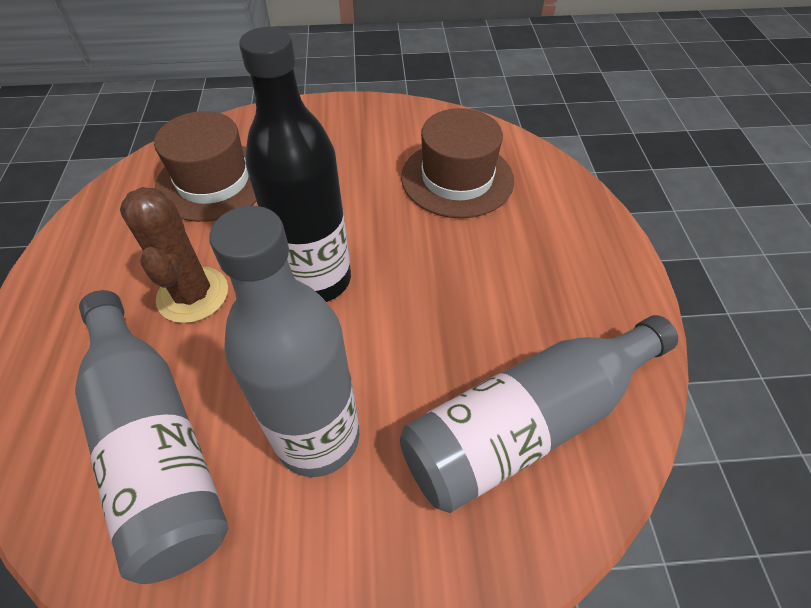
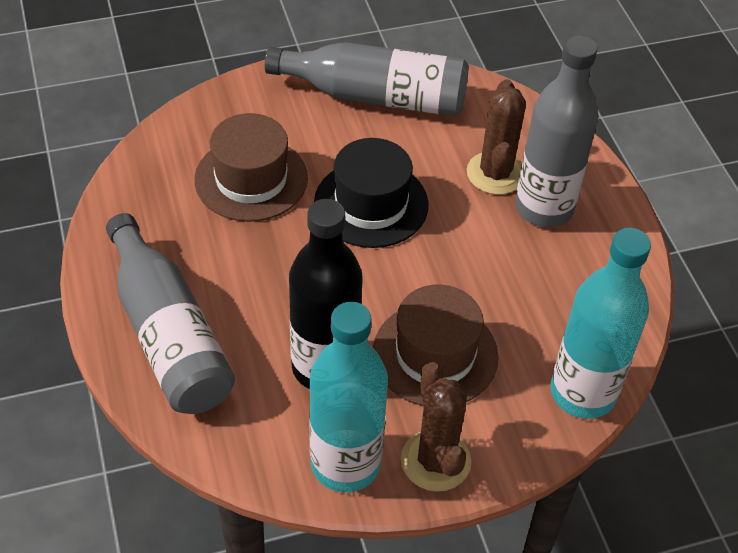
black hat: none = 0 -> [314,138,429,248] = 1
brown cactus: [120,187,228,323] = 1 -> [401,362,471,492] [467,79,526,195] = 2
turquoise bottle: none = 0 -> [309,302,388,492] [550,228,651,419] = 2

